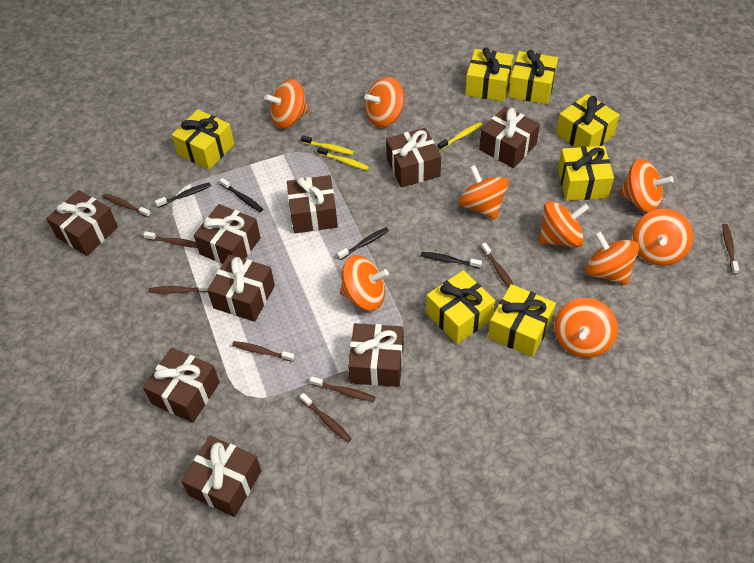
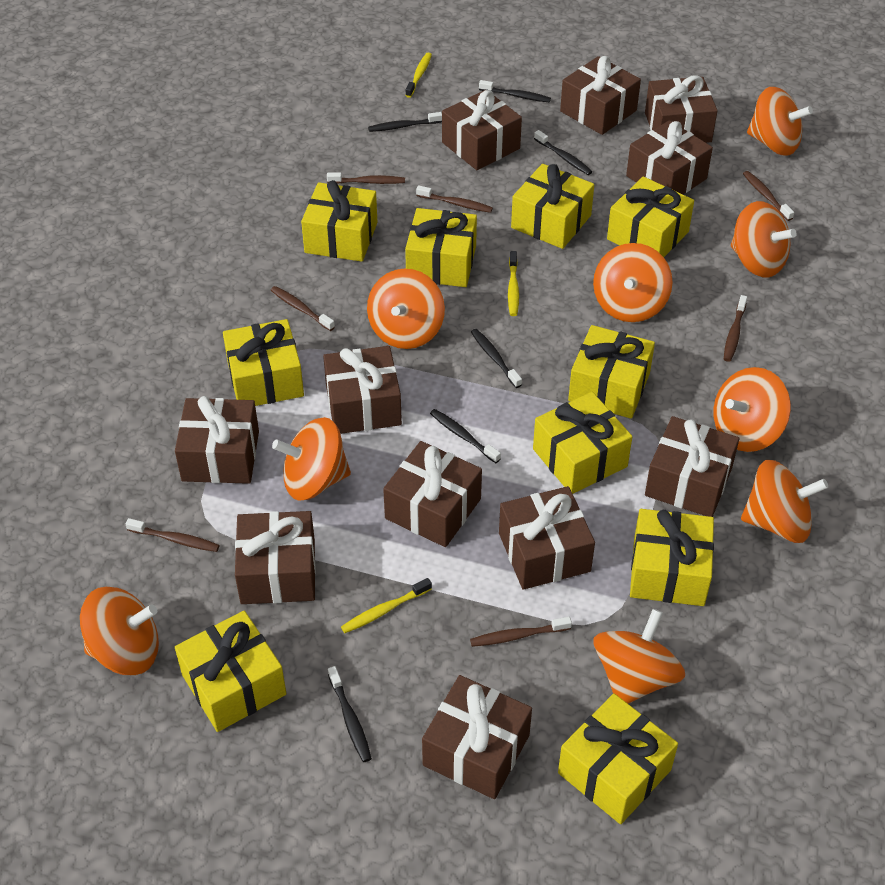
black toothbrush: [155,182,211,208] [220,178,263,212] [337,227,389,260] [421,252,482,269] = 4 -> [328,666,372,762] [368,112,442,132] [430,409,501,463] [471,329,522,388] [479,80,551,103] [534,130,592,175] = 6
brown gift: [46,190,118,256] [143,347,220,423] [181,435,261,517] [194,204,260,264] [207,254,275,322] [287,175,338,233] [348,323,404,387] [386,128,441,188] [479,106,540,168] = 9 -> [175,396,259,484] [235,511,316,604] [323,346,402,434] [383,441,482,547] [422,675,532,799] [442,90,522,170] [499,486,595,590] [560,56,641,135] [626,120,713,194] [645,75,718,143] [645,416,739,517] = 11
brown toothbrush: [102,194,151,218] [143,231,197,248] [149,284,210,293] [232,341,295,362] [300,393,352,443] [310,376,375,402] [481,243,514,288] [722,224,739,275] = 8 -> [125,518,220,552] [271,286,335,331] [327,172,405,184] [416,185,493,213] [470,617,572,647] [724,295,747,362] [743,171,794,221] = 7
yellow gift: [172,109,234,170] [426,270,495,344] [465,48,514,102] [488,284,556,357] [508,50,558,104] [556,94,619,148] [558,146,614,201] = 7 -> [175,611,286,732] [223,319,304,406] [301,180,378,262] [405,208,477,287] [511,164,594,249] [533,392,632,494] [558,693,678,824] [568,325,655,419] [607,177,694,257] [630,509,714,606] = 10

